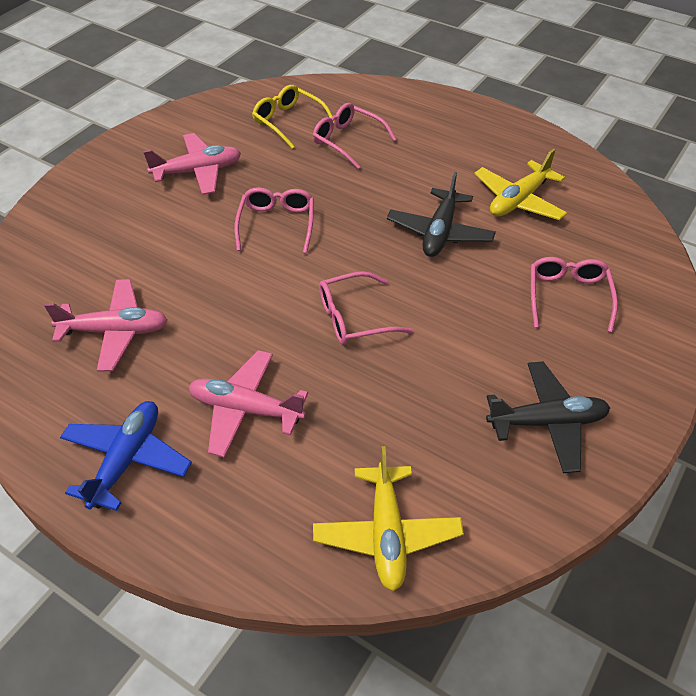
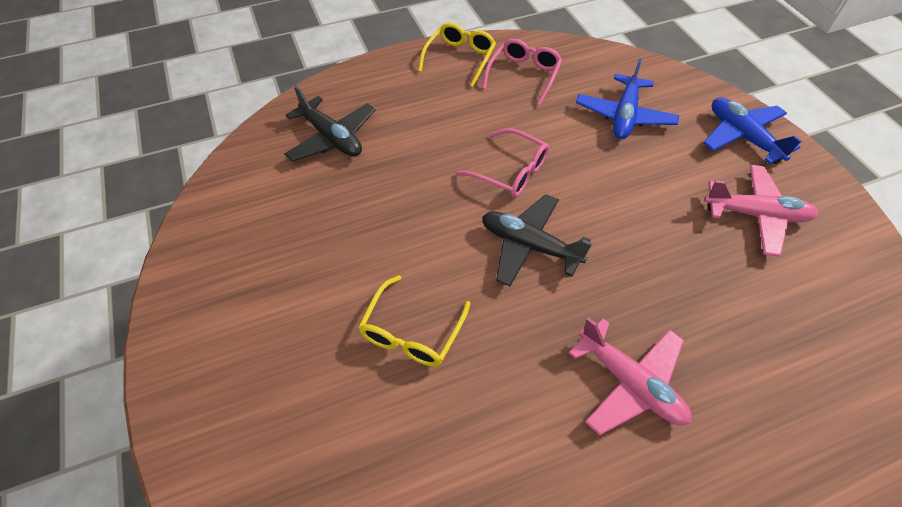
blue plane: [60,401,192,511] = 1 -> [576,58,679,139] [703,97,802,164] = 2
pink glasses: [234,187,314,254] [313,103,397,169] [319,271,413,345] [531,257,618,332] = 4 -> [456,128,549,197] [482,39,562,106] = 2
pink plane: [44,279,168,372] [143,133,241,195] [189,350,308,458] = 3 -> [568,317,691,436] [704,165,818,257] = 2
yellow glasses: [252,85,335,149] = 1 -> [358,275,470,367] [418,22,496,87] = 2
yellow plane: [313,446,464,591] [474,149,567,220] = 2 -> none = 0

